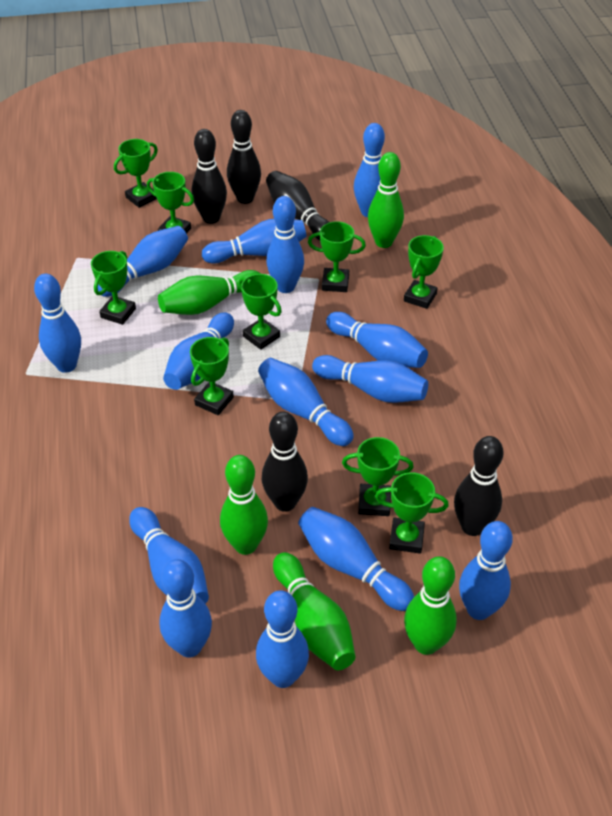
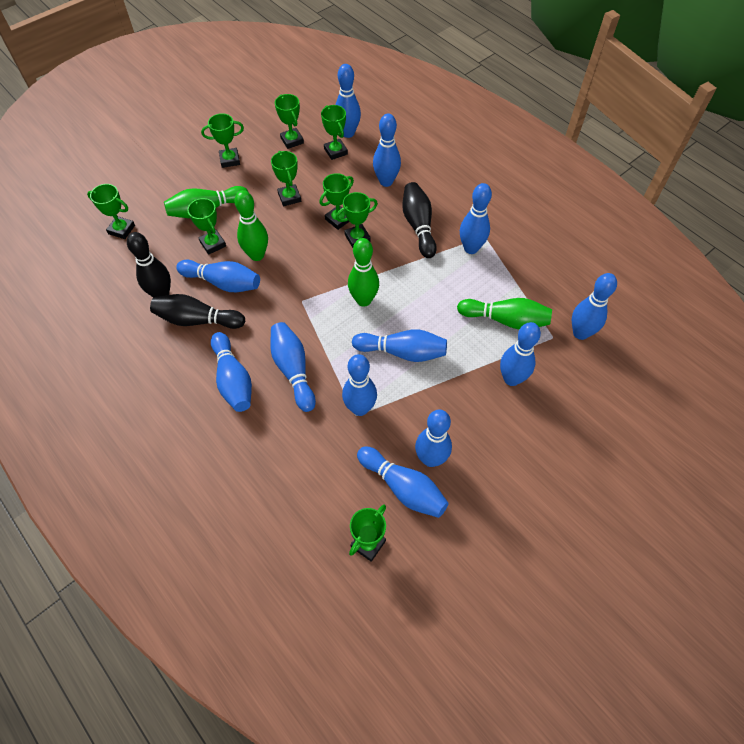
black bowling pin: [192,129,227,224] [227,110,261,204] [262,411,308,512] [266,171,329,240] [454,436,503,536] = 5 -> [127,232,171,297] [150,294,245,329] [402,182,437,258] = 3
blue bowling pin: [34,274,81,373] [98,226,188,297] [129,507,209,604] [159,559,212,657] [163,312,234,390] [202,219,306,264] [256,590,309,688] [258,358,354,446] [266,196,304,293] [298,507,414,611] [312,355,428,403] [326,312,428,368] [354,123,385,217] [459,521,513,620] = 14 -> [176,260,260,292] [211,332,252,412] [270,322,316,412] [335,64,361,138] [342,354,377,416] [352,329,447,362] [357,446,449,518] [373,114,401,187] [415,410,452,467] [460,183,492,254] [500,322,541,386] [572,273,617,340] = 12
green bowling pin: [158,270,261,315] [220,455,268,555] [273,552,355,670] [368,152,404,248] [404,556,457,655] = 5 -> [164,186,248,218] [235,190,268,261] [348,238,379,307] [457,298,552,330] = 4

